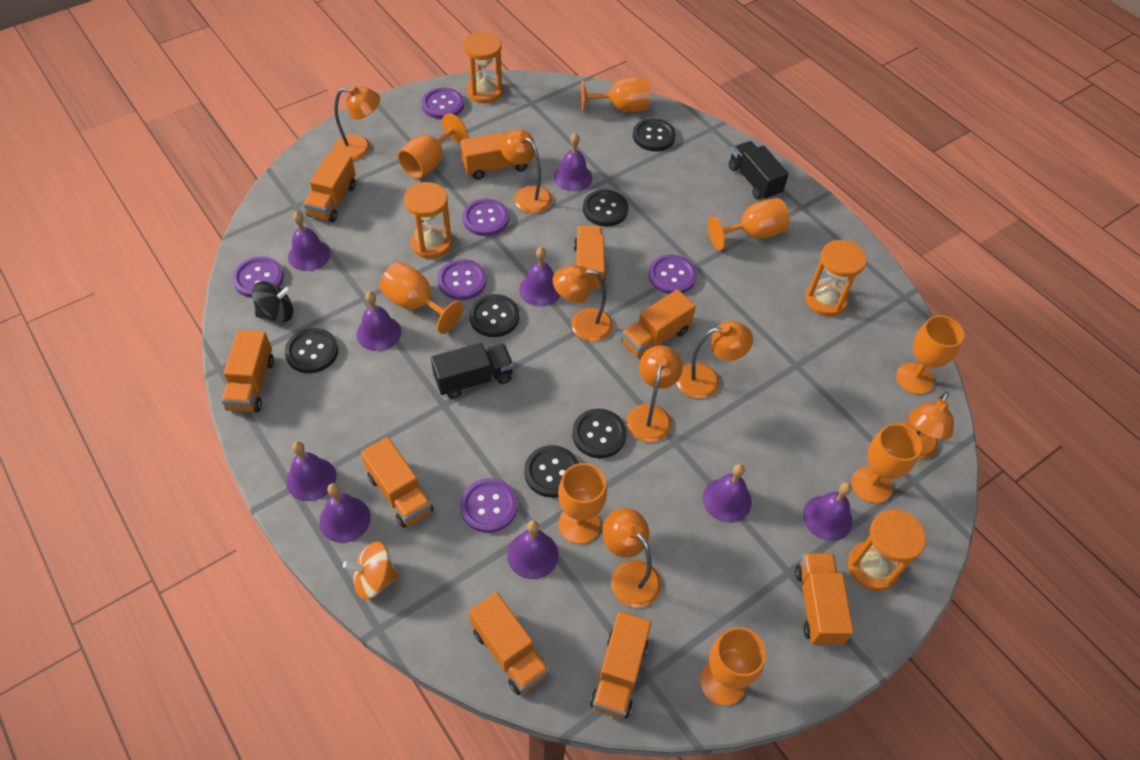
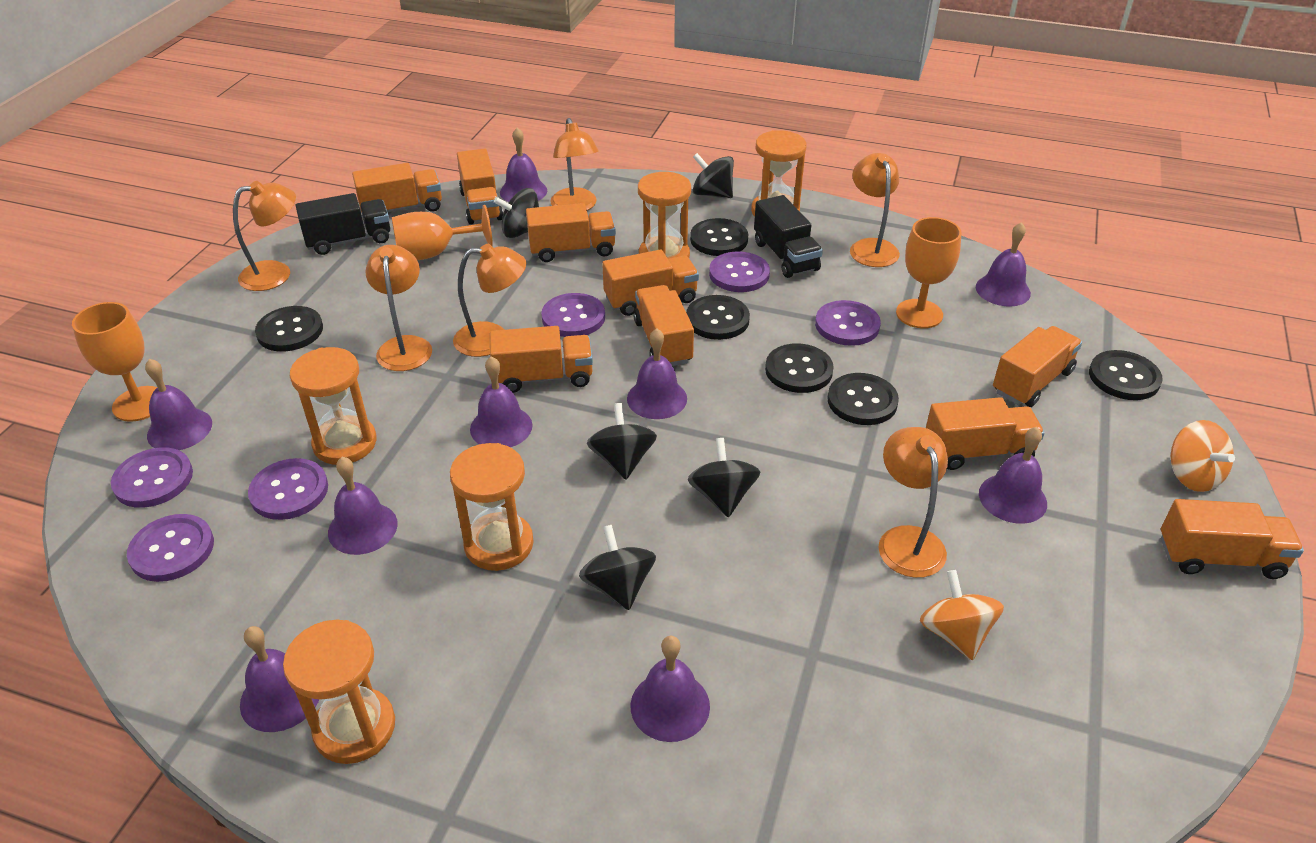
black spinning top: [252,281,293,323] = 1 -> [494,188,539,238] [579,525,656,610] [587,403,657,479] [688,438,760,517] [693,153,734,198] = 5
orange goblet: [380,262,463,334] [398,113,468,179] [558,463,607,544] [581,77,650,112] [700,627,766,706] [708,198,790,250] [852,424,922,503] [896,315,965,395] = 8 -> [72,302,158,422] [392,205,493,260] [896,217,961,328] = 3
orange hourglass: [404,182,452,259] [464,32,503,103] [805,240,867,316] [848,509,926,591] = 4 -> [283,620,395,764] [290,347,377,465] [450,443,534,571] [638,172,691,259] [751,130,807,217] = 5
orange lamp: [333,85,380,160] [500,129,552,213] [552,265,613,342] [602,508,661,608] [627,345,683,442] [676,321,753,399] [899,392,954,459] = 7 -> [233,181,296,291] [365,245,432,371] [453,244,526,357] [550,118,599,210] [850,153,900,267] [879,427,948,578] = 6
orange spinning top: [343,542,399,600] = 1 -> [920,570,1004,660] [1171,420,1235,492] = 2

